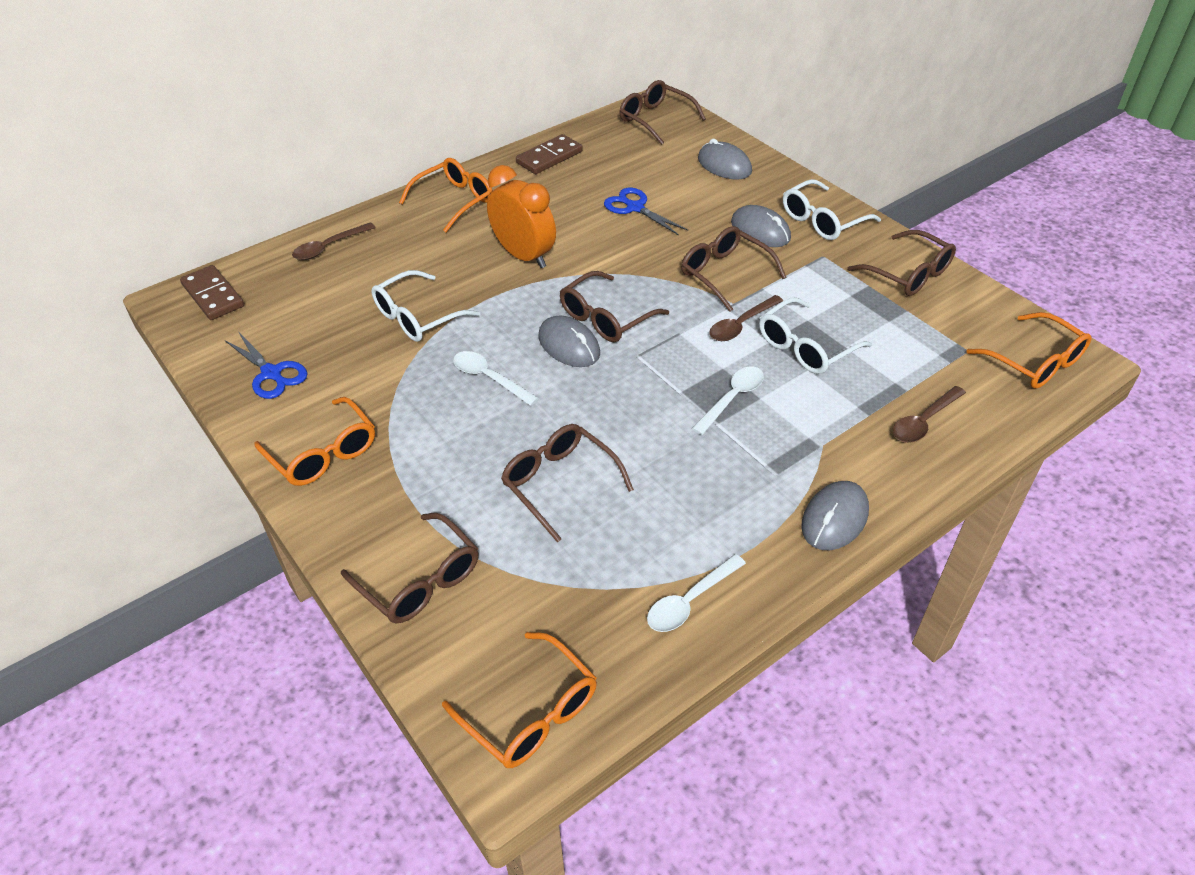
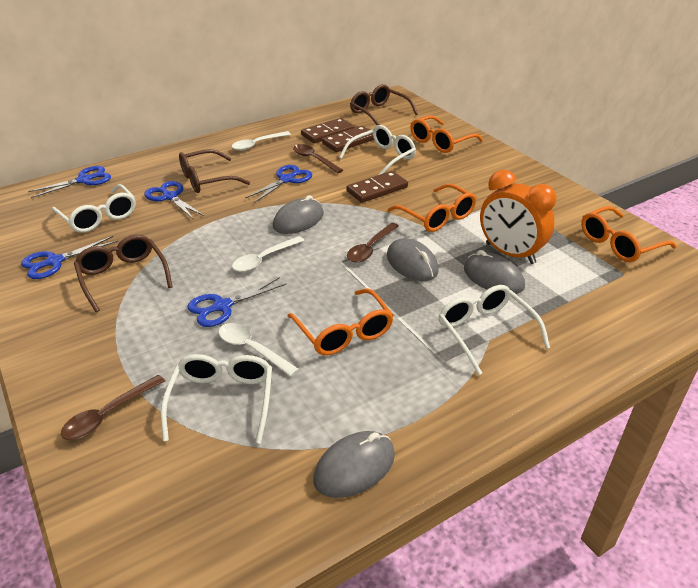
blue scissors: [225,333,308,399] [604,188,688,236] = 2 -> [21,236,118,279] [28,166,111,198] [144,181,204,220] [188,277,287,327] [245,165,312,203] = 5
brown domino: [180,265,244,320] [516,134,583,174] = 2 -> [301,118,354,143] [322,126,374,152] [346,171,408,203] = 3
brown glasses: [341,513,479,624] [501,424,634,542] [560,271,669,342] [619,80,706,145] [681,226,787,312] [847,230,956,296] = 6 -> [74,234,173,312] [179,149,250,193] [350,84,418,125] = 3
white glasses: [371,270,480,342] [759,297,872,374] [783,179,881,240] = 3 -> [52,184,136,233] [161,354,272,443] [339,125,416,175] [439,285,550,375] = 4

